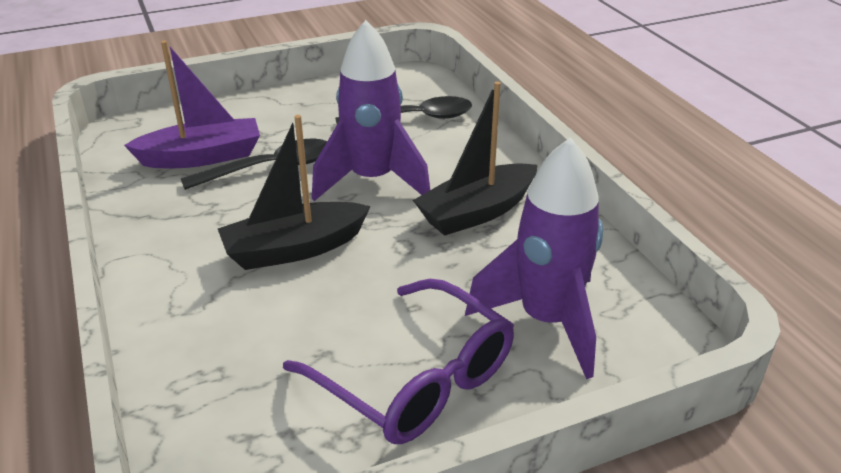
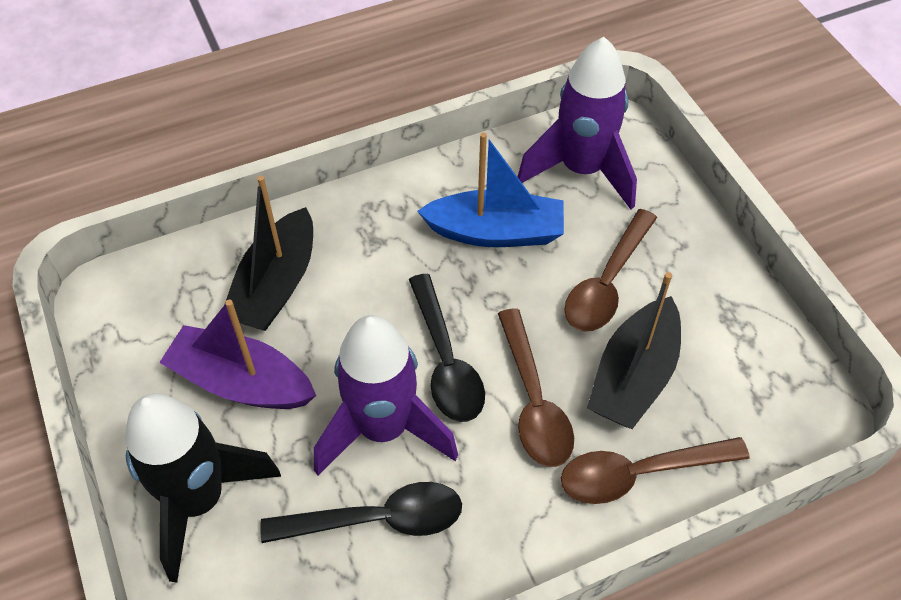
black rocket: none = 0 -> [125,393,281,583] = 1
blue boat: none = 0 -> [417,133,564,247] = 1
brown spoon: none = 0 -> [498,309,574,467] [561,437,750,504] [564,209,657,332] = 3
purple glasses: [283,279,514,444] = 1 -> none = 0

